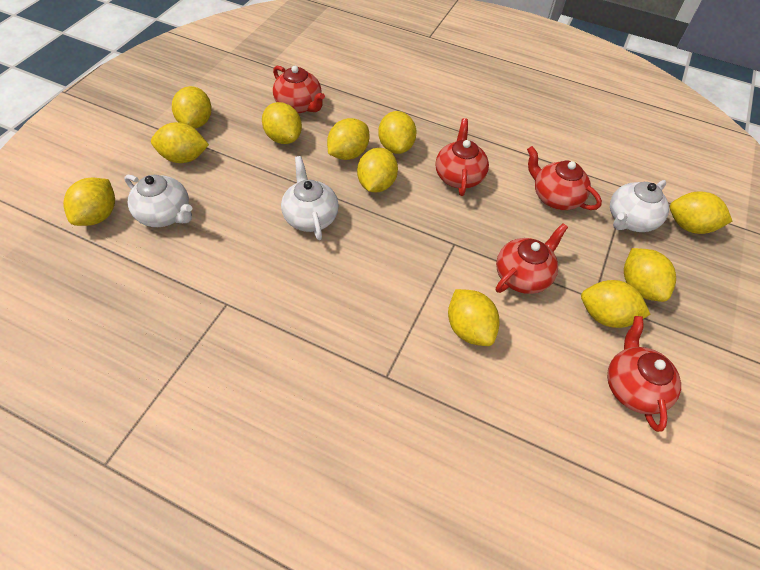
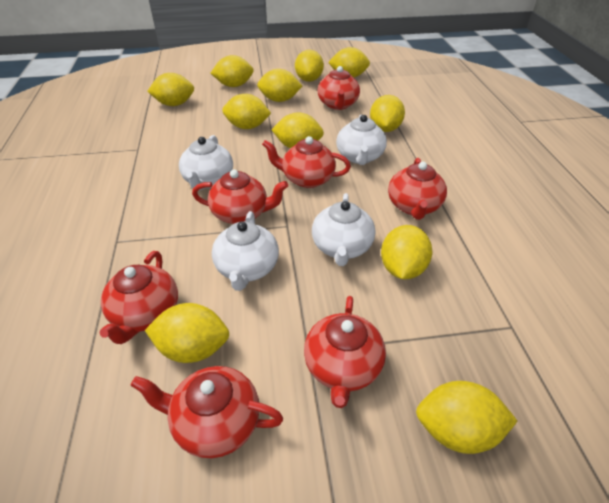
red teapot: [273,66,325,113] [435,118,489,196] [496,223,568,294] [527,146,602,210] [607,316,681,432] = 5 -> [99,251,178,344] [130,366,283,458] [192,169,288,224] [262,136,351,188] [304,296,386,408] [318,66,360,110] [388,158,447,220] = 7
white teapot: [124,175,192,227] [281,156,339,240] [610,180,669,232] = 3 -> [179,135,233,191] [212,211,279,291] [312,193,375,266] [336,115,387,165] = 4

